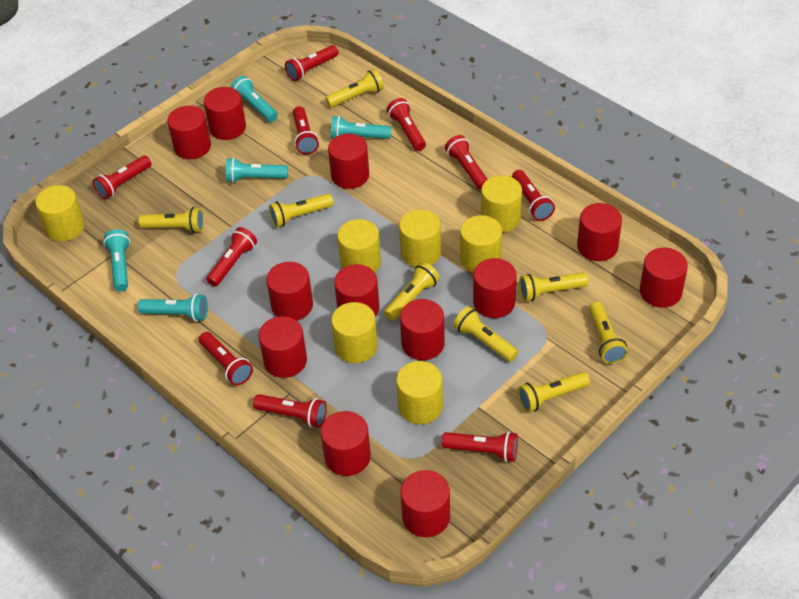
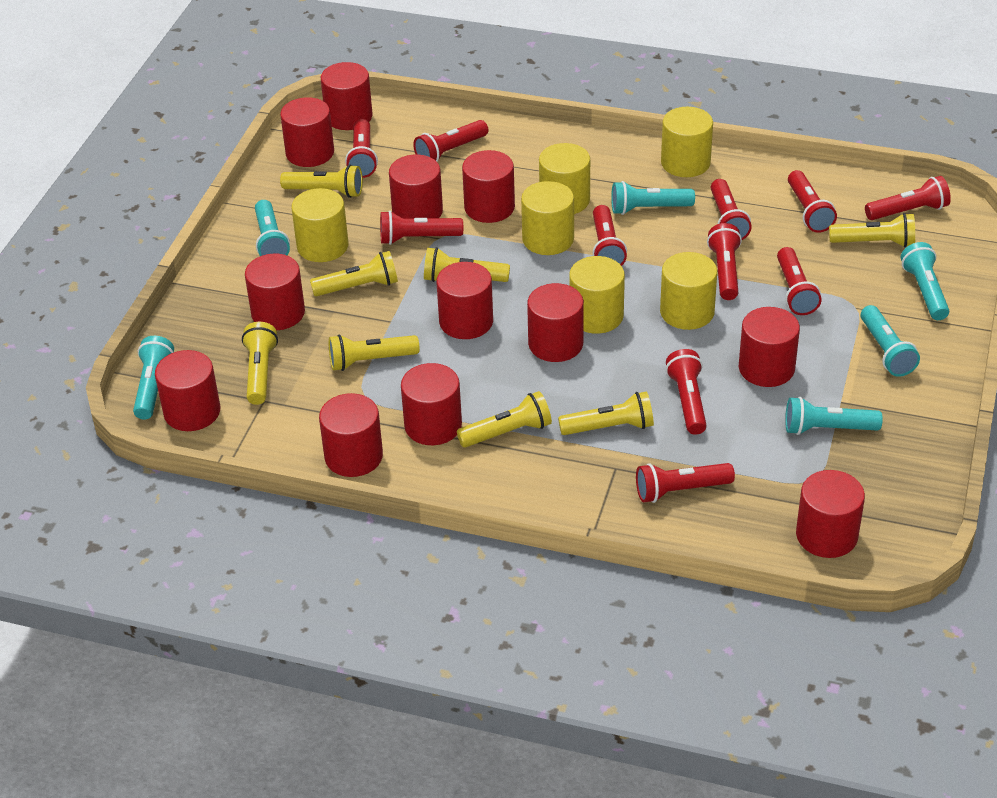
red flashlight: [93,156,151,199] [199,332,253,385] [206,227,257,287] [253,394,327,428] [285,45,339,81] [293,106,319,155] [387,98,426,151] [442,431,518,462] [445,135,487,189] [512,170,555,221] = 10 -> [345,119,378,178] [380,211,463,245] [413,120,488,162] [593,205,627,266] [636,463,735,503] [666,349,707,435] [707,223,742,300] [711,179,752,240] [777,247,822,315] [788,170,837,233] [865,176,951,220] = 11
turquoise flashlight: [103,229,130,291] [138,294,208,321] [226,157,288,183] [231,76,278,122] [331,116,391,139] = 5 -> [133,336,174,420] [255,200,290,256] [611,181,695,215] [785,397,883,435] [861,305,920,377] [901,242,949,320] = 6
yellow cylinder: [35,185,85,241] [331,302,378,363] [337,219,381,272] [396,361,443,424] [399,210,441,267] [460,215,502,273] [481,175,522,232] = 7 -> [291,188,348,262] [521,181,574,255] [539,143,590,214] [569,256,625,334] [660,252,717,330] [661,107,713,177] = 6

